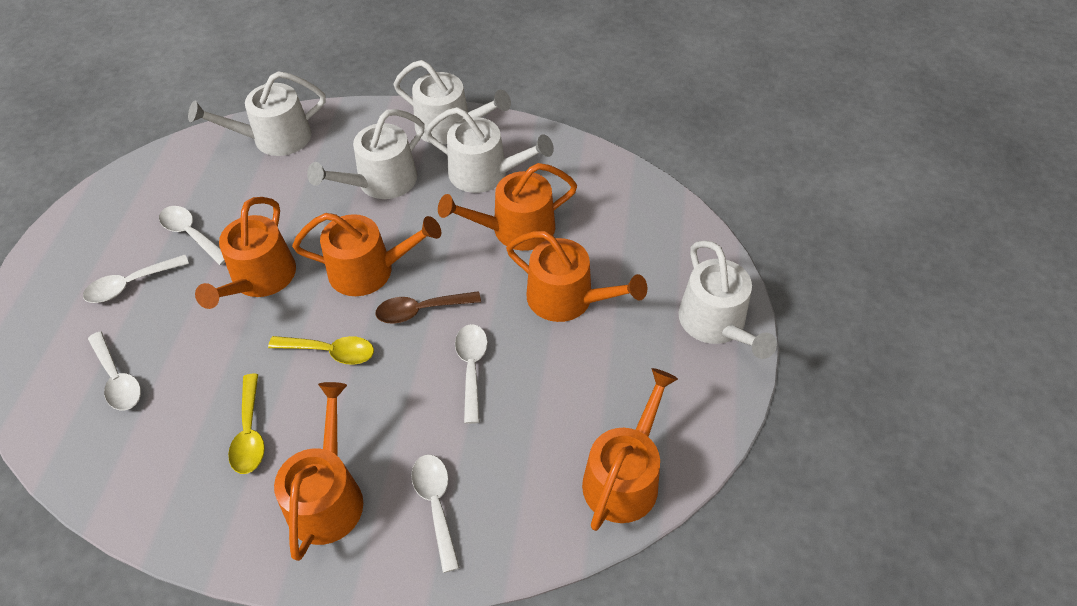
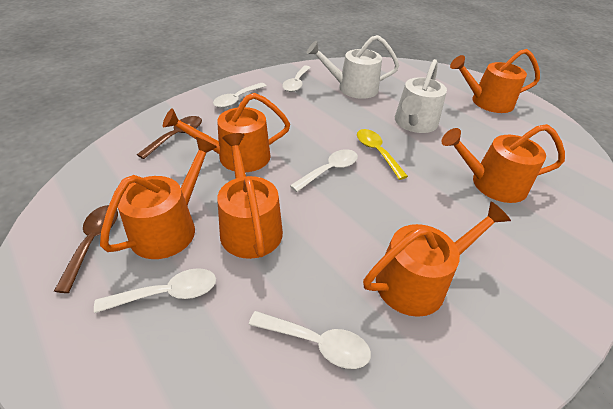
brown spoon: [375,291,481,324] = 1 -> [54,205,118,293] [137,116,202,159] = 2
white watering can: [188,71,326,156] [307,109,425,199] [394,60,511,144] [425,107,554,193] [678,240,777,359] = 5 -> [307,35,399,99] [395,59,447,133] = 2
yellow spoon: [228,374,265,474] [268,336,374,365] = 2 -> [357,129,408,180] = 1

